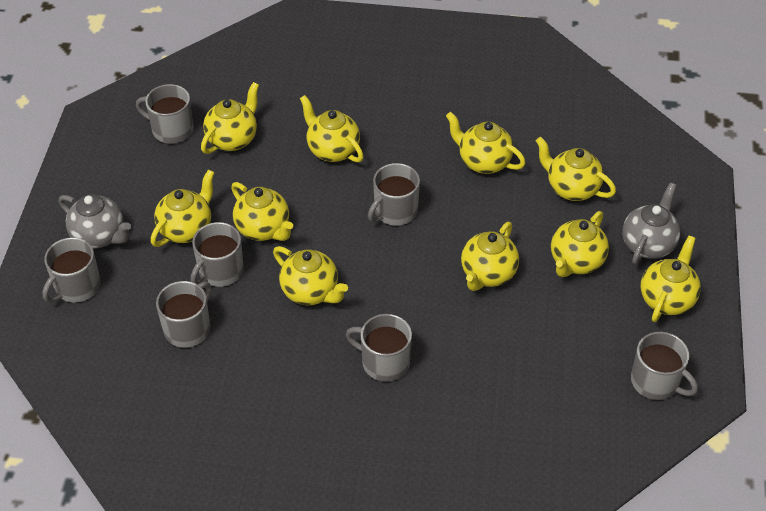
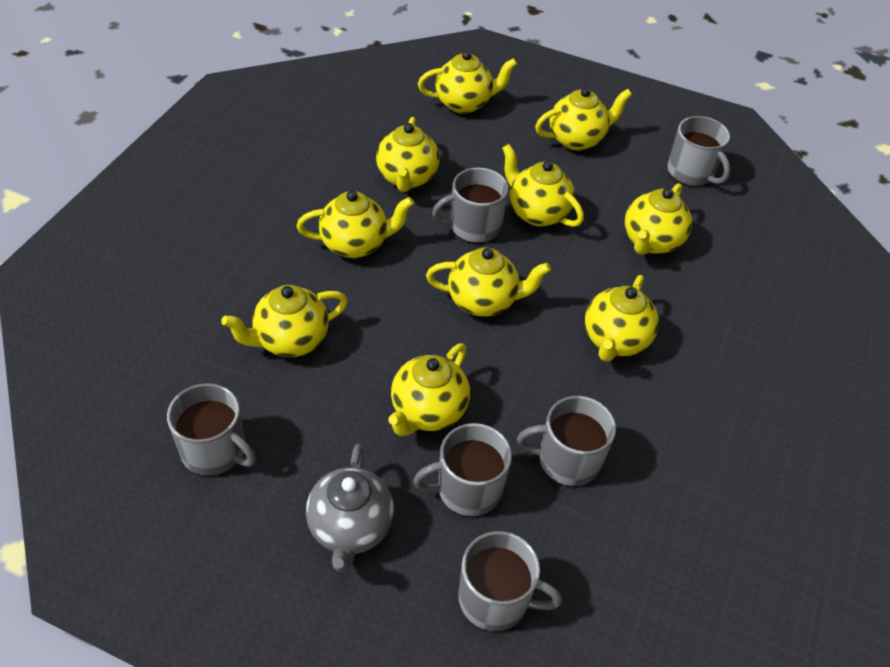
grey mug: [42,237,101,303] [136,84,194,144] [156,281,212,348] [191,222,244,287] [346,314,412,382] [368,163,420,226] [631,332,698,400] = 7 -> [167,383,256,476] [413,423,512,516] [432,168,508,242] [459,531,562,631] [517,396,616,486] [667,116,730,186] = 6
grey teapot: [59,194,131,249] [622,183,680,265] = 2 -> [306,444,394,572] = 1

